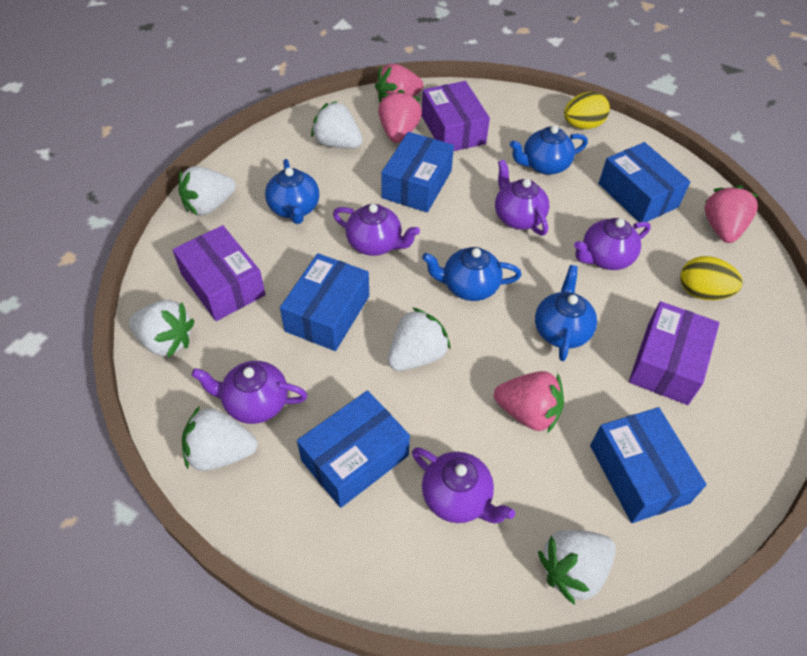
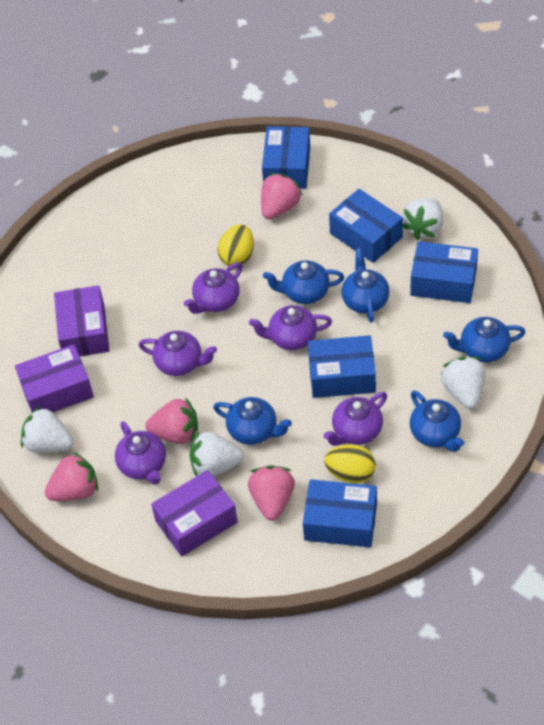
blue teapot: [265,159,319,224] [422,247,521,301] [510,125,588,175] [535,265,597,361] = 4 -> [213,397,292,445] [263,260,344,304] [341,248,390,323] [410,390,464,452] [443,317,526,363] = 5
white strawberry: [129,300,195,358] [179,166,236,216] [182,406,258,471] [311,101,363,148] [388,307,451,371] [538,530,616,605] = 6 -> [21,406,74,453] [189,431,244,476] [403,198,443,240] [441,357,486,409] = 4

